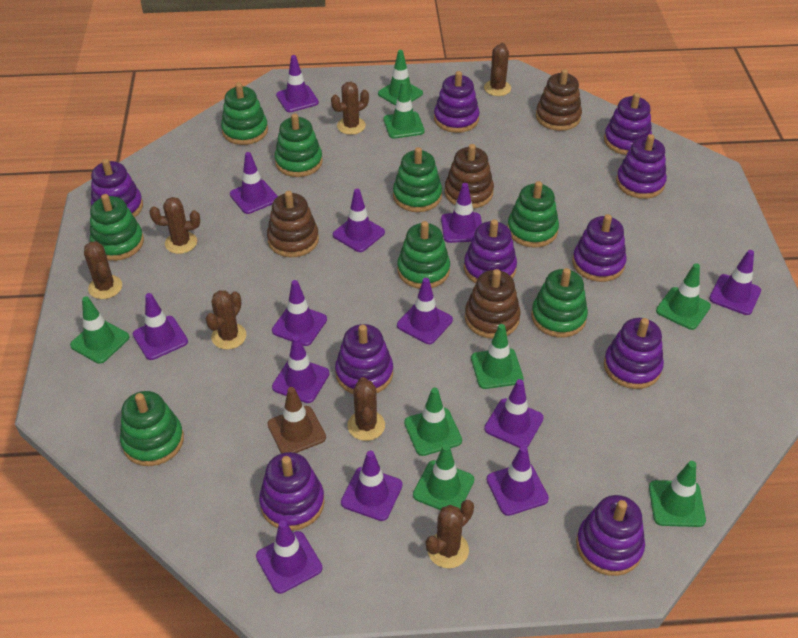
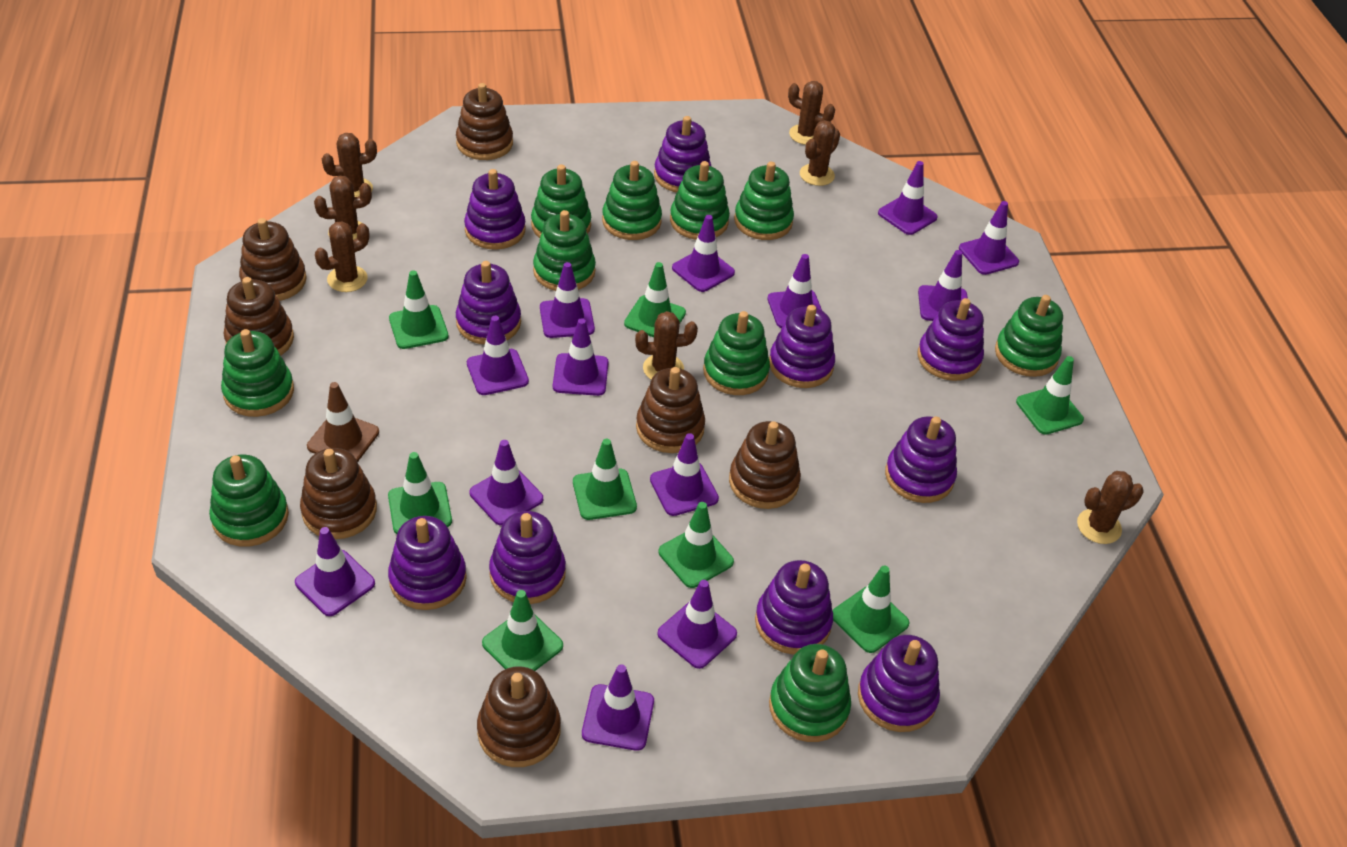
brown stacking toy: [267,191,319,257] [445,144,494,209] [465,269,521,339] [536,69,582,131] = 4 -> [224,277,294,356] [239,218,307,301] [300,448,377,539] [456,83,513,160] [477,666,561,767] [636,367,705,453] [729,421,801,509] = 7
green stacking toy: [90,194,144,261] [120,391,184,466] [221,83,268,145] [274,113,323,177] [393,147,442,212] [397,221,450,289] [507,181,559,248] [531,268,588,338] = 8 -> [209,454,289,546] [221,329,294,417] [531,164,591,238] [533,210,596,291] [602,161,662,240] [670,161,730,240] [703,311,770,395] [734,162,794,240] [769,644,851,742] [995,295,1063,377] = 10

